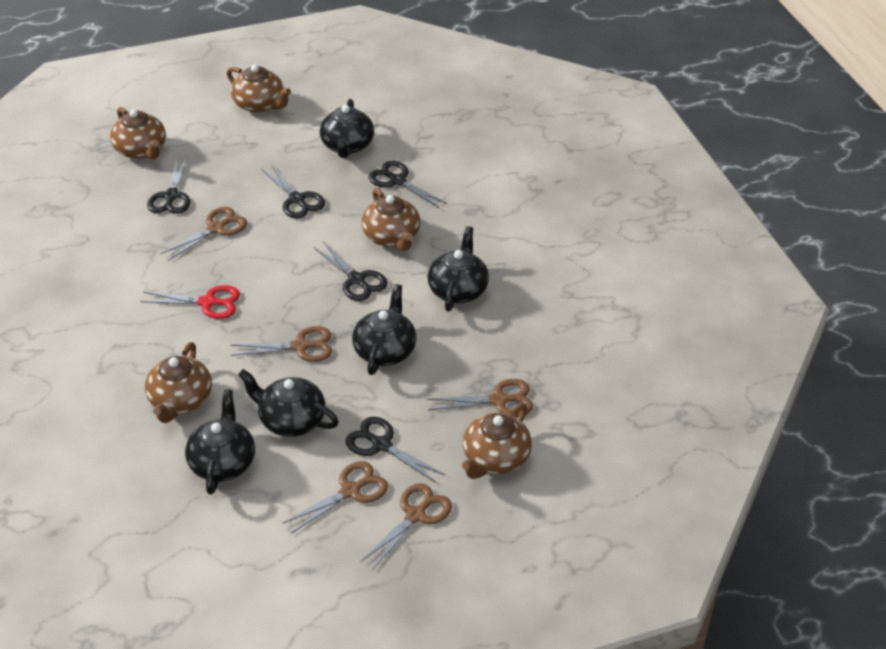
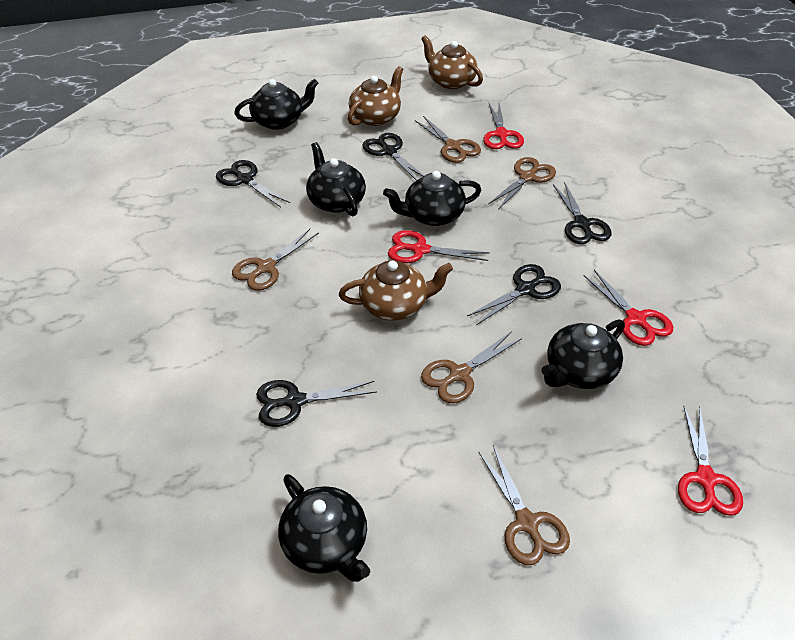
brown teapot: [110,107,166,159] [145,342,212,423] [227,64,291,113] [362,188,420,251] [462,403,532,479] = 5 -> [339,260,453,321] [348,66,403,126] [421,35,483,89] = 3
red scissors: [140,285,240,319] = 1 -> [388,230,489,263] [483,103,524,149] [583,270,673,346] [678,406,743,516] = 4

